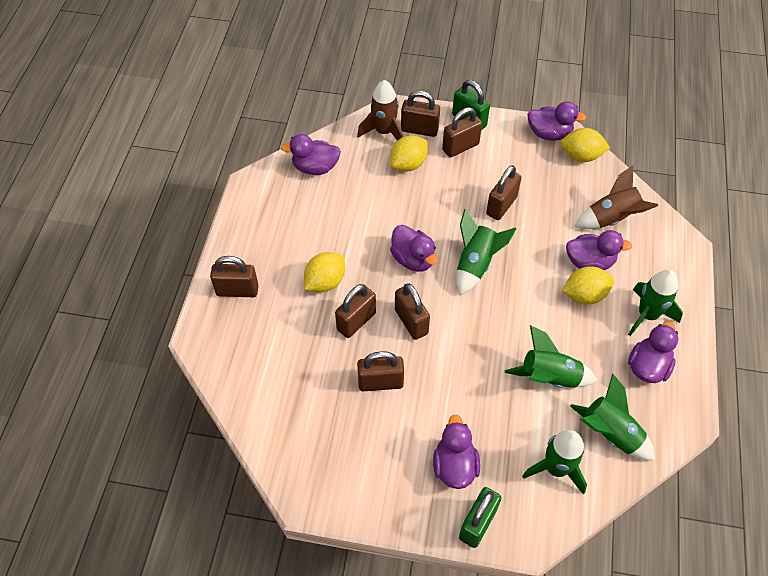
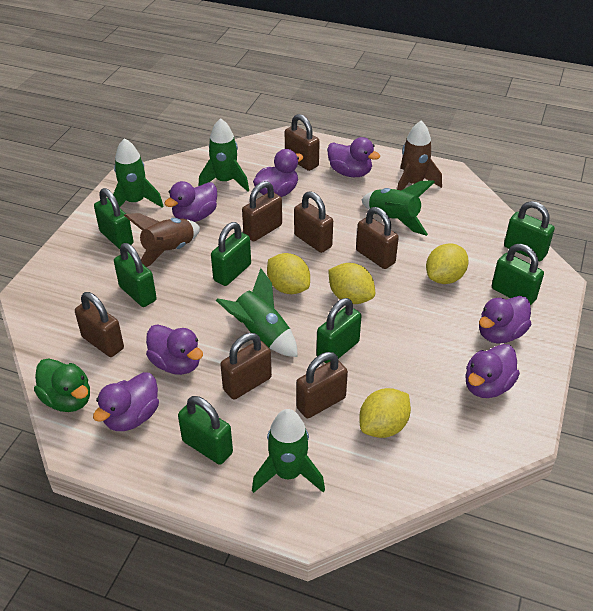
green duck: none = 0 -> [34,358,90,412] = 1
green padlock: [452,80,490,130] [459,487,501,548] = 2 -> [94,188,133,249] [114,243,157,307] [178,396,233,465] [211,222,251,286] [316,298,361,363] [492,244,544,306] [504,201,555,261] = 7
purple duck: [281,134,341,175] [390,225,438,272] [433,414,480,489] [527,102,586,141] [566,230,632,270] [628,321,678,383] = 6 -> [93,372,159,431] [146,324,203,375] [164,181,217,222] [253,149,303,197] [327,137,380,177] [465,344,520,398] [479,296,531,344] = 7

